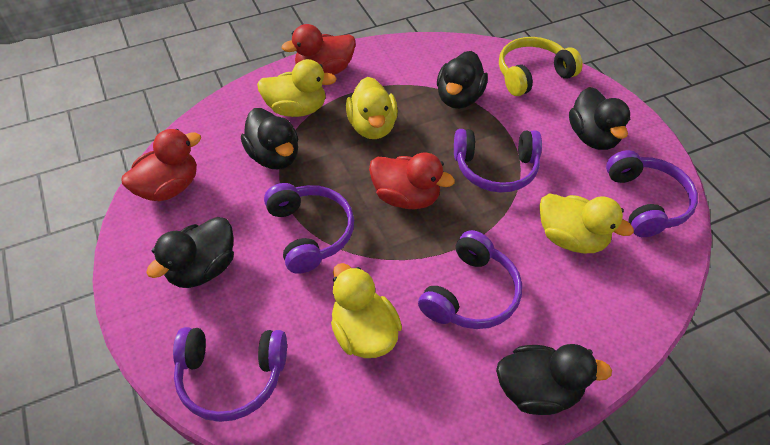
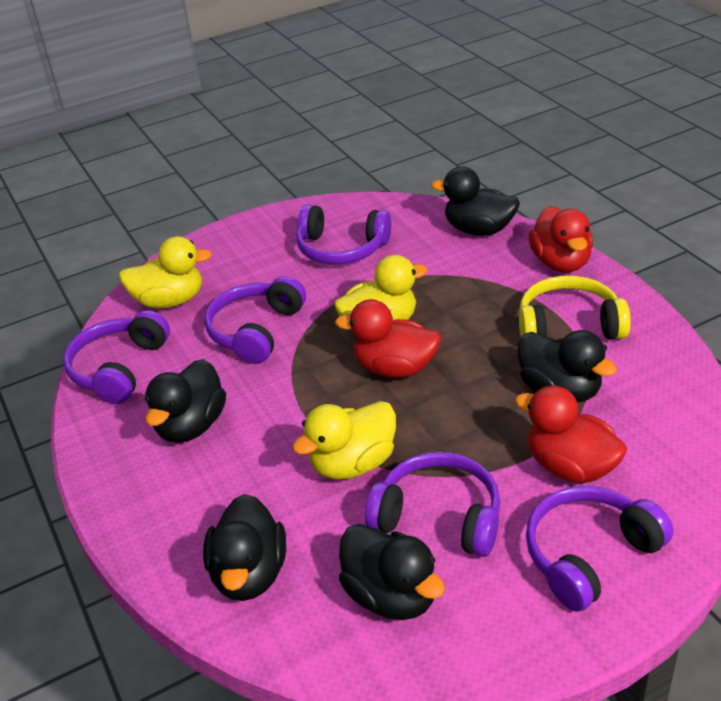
yellow duck: [257,59,337,117] [331,263,402,358] [346,77,398,139] [539,193,634,253] = 4 -> [119,236,212,308] [292,401,396,480] [334,255,428,320] = 3

